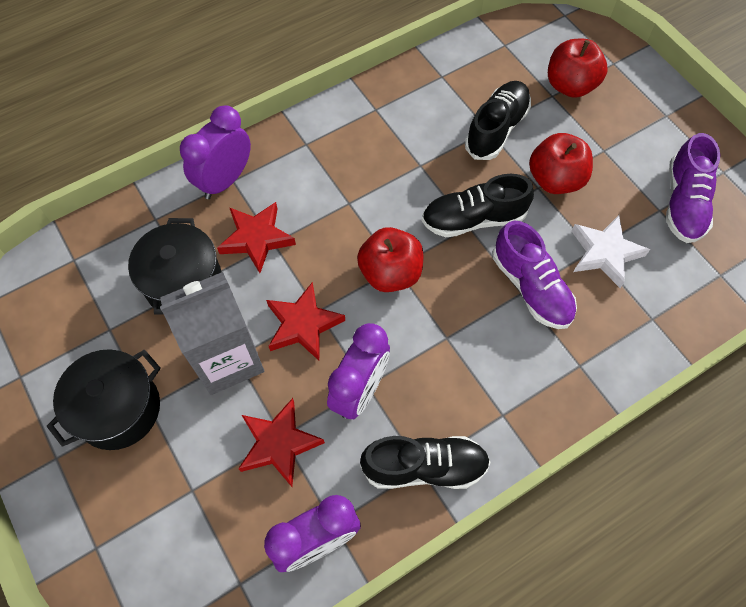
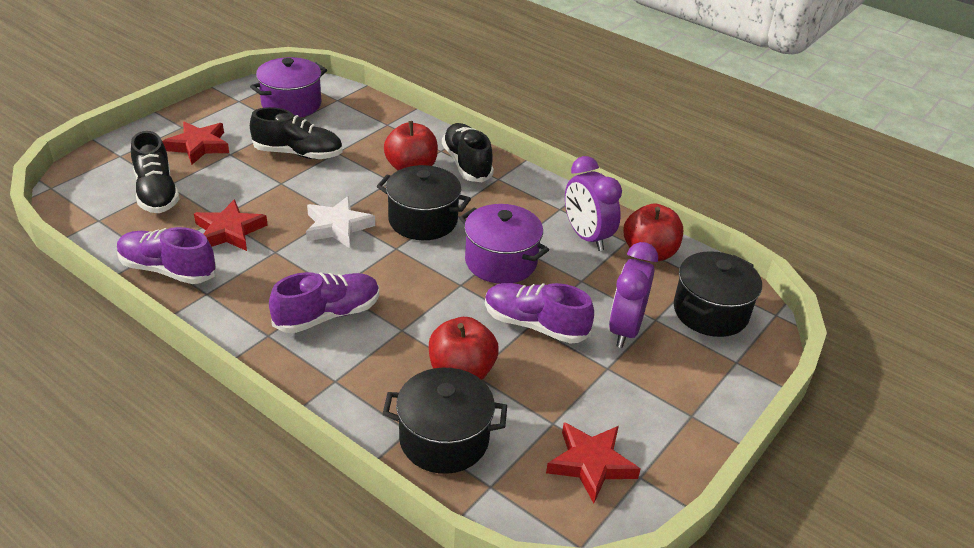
black pot: [47,349,161,450] [128,218,222,315] = 2 -> [377,165,471,240] [383,368,507,474] [674,251,762,337] = 3
grey carton: [160,272,264,395] = 1 -> none = 0
purple clock: [180,105,251,199] [264,495,361,572] [327,323,390,419] = 3 -> [565,156,622,251] [609,242,658,348] = 2
purple pot: none = 0 -> [250,57,327,118] [459,204,549,284] = 2
purple shoe: [493,221,577,329] [666,133,720,243] = 2 -> [117,227,216,284] [269,272,379,333] [485,283,594,344] = 3

